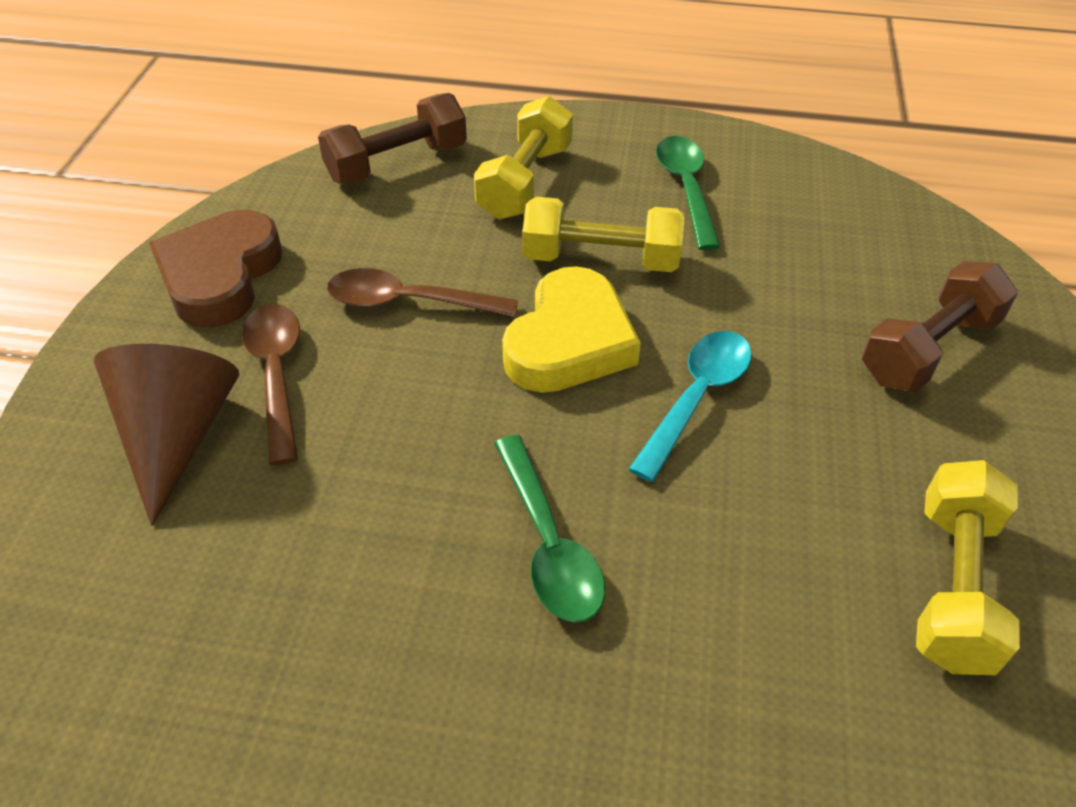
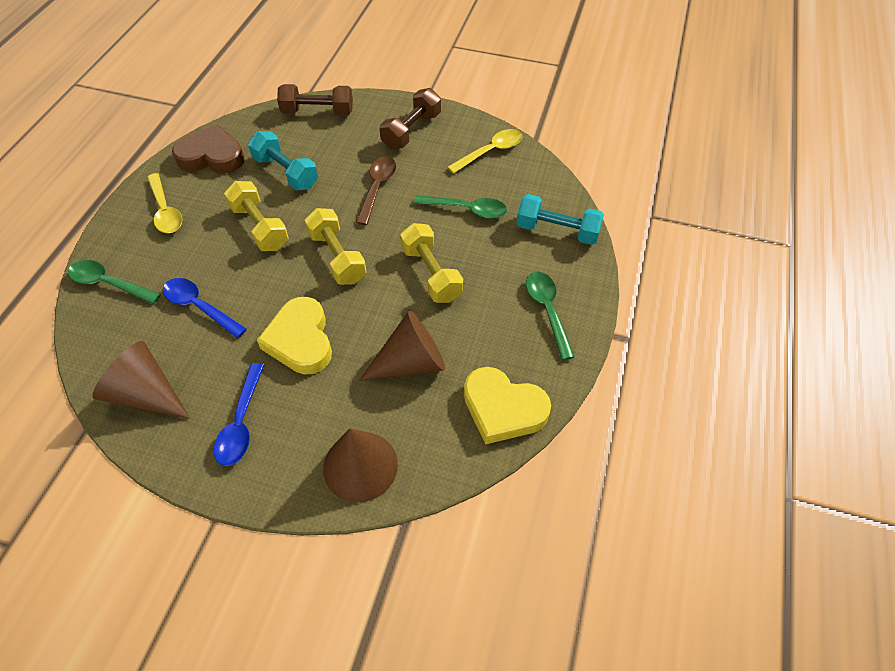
blue spoon: none = 0 -> [163,278,247,338] [214,363,264,466] = 2
brown cone: [94,344,239,526] = 1 -> [93,341,190,419] [323,429,398,503] [359,310,445,381] = 3
brown spoon: [242,304,300,465] [327,268,518,317] = 2 -> [356,156,396,225] = 1
green spoon: [494,435,605,622] [656,136,721,250] = 2 -> [68,260,161,304] [414,195,507,219] [526,272,575,360] = 3
turquoise dumbbell: none = 0 -> [248,131,318,191] [516,194,604,245] = 2
turquoise spoon: [629,331,752,482] = 1 -> none = 0
yellow heart: [502,266,641,393] = 1 -> [257,297,332,375] [464,367,551,444] = 2
yellow spoon: none = 0 -> [147,173,183,233] [447,129,522,174] = 2

